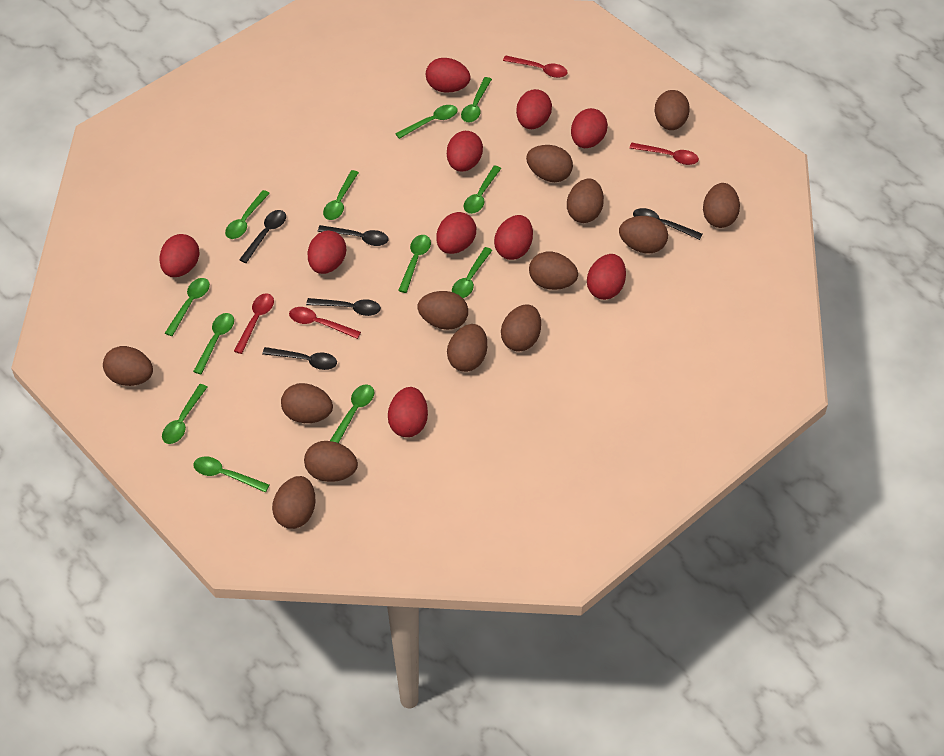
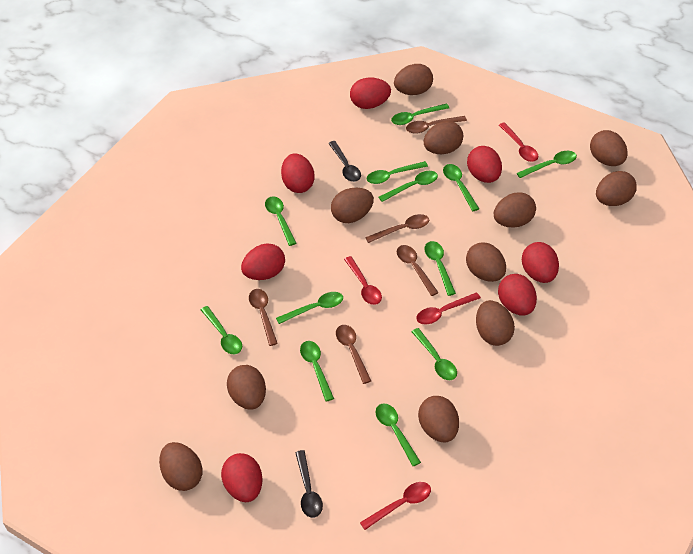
black spoon: [239,210,286,263] [262,347,337,370] [306,298,381,316] [318,225,389,246] [633,208,703,240] = 5 -> [295,450,323,518] [328,141,361,182] = 2
brown egg: [103,346,153,386] [272,476,316,529] [281,383,333,423] [304,441,358,482] [418,291,468,330] [447,324,487,372] [501,304,541,352] [526,145,573,182] [529,251,578,290] [567,178,604,223] [619,216,668,253] [655,90,690,130] [703,183,740,228] = 13 -> [159,442,202,491] [227,365,266,410] [331,188,374,223] [394,64,433,95] [418,396,459,442] [424,121,463,154] [466,242,506,282] [476,300,515,346] [494,192,536,228] [590,130,628,166] [596,171,637,206] = 11
brown spoon: none = 0 -> [249,289,278,346] [336,325,371,384] [365,214,429,243] [397,245,439,296] [406,116,467,134] = 5
red egg: [159,234,200,277] [308,231,346,274] [388,387,428,437] [426,58,471,93] [436,212,476,254] [447,131,483,172] [494,215,533,260] [516,89,552,129] [571,108,608,148] [587,254,626,300] = 10 -> [221,453,263,502] [241,244,285,280] [281,153,315,193] [350,78,391,109] [467,146,502,183] [498,274,537,315] [522,242,559,283] = 7

